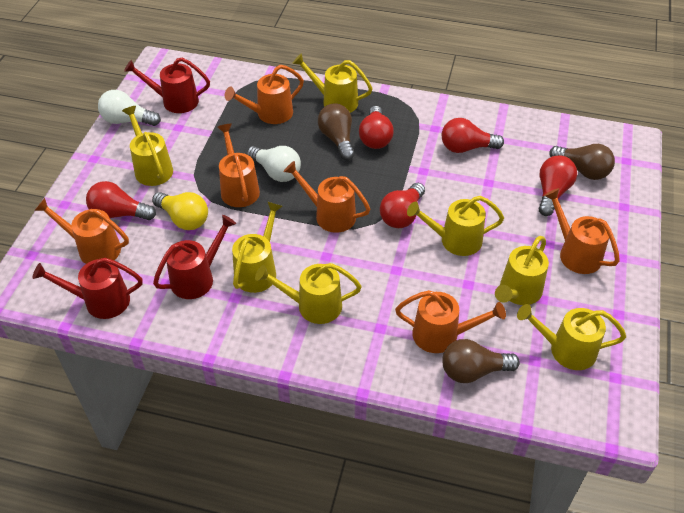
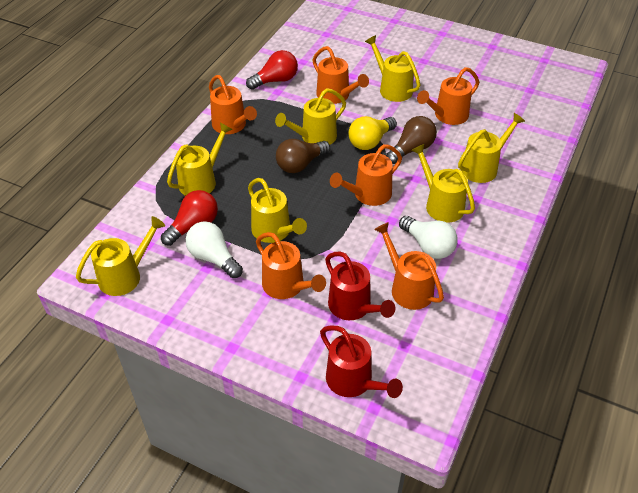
brown light bulb: [318,104,355,160] [442,339,520,383] [549,144,615,180] = 3 -> [276,139,330,173] [386,116,437,164] = 2
red light bulb: [86,181,156,220] [359,106,394,149] [380,183,425,228] [442,118,504,153] [539,155,577,216] = 5 -> [161,190,218,246] [246,50,298,90] = 2
red watering can: [32,258,142,319] [124,57,210,113] [153,215,236,299] = 3 -> [320,325,403,398] [325,251,395,320] = 2

